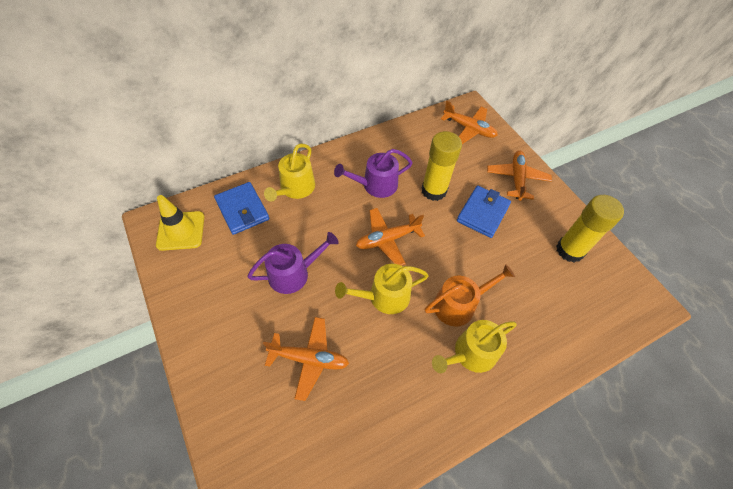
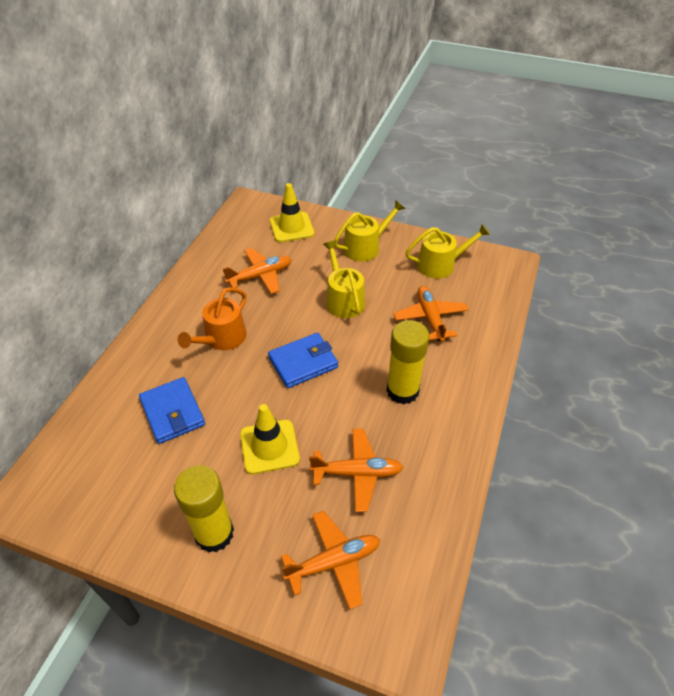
purple watering can: [247,232,339,294] [334,149,413,198] = 2 -> none = 0
yellow traffic cone: [156,195,204,251] = 1 -> [240,404,300,474] [270,183,314,242] = 2

